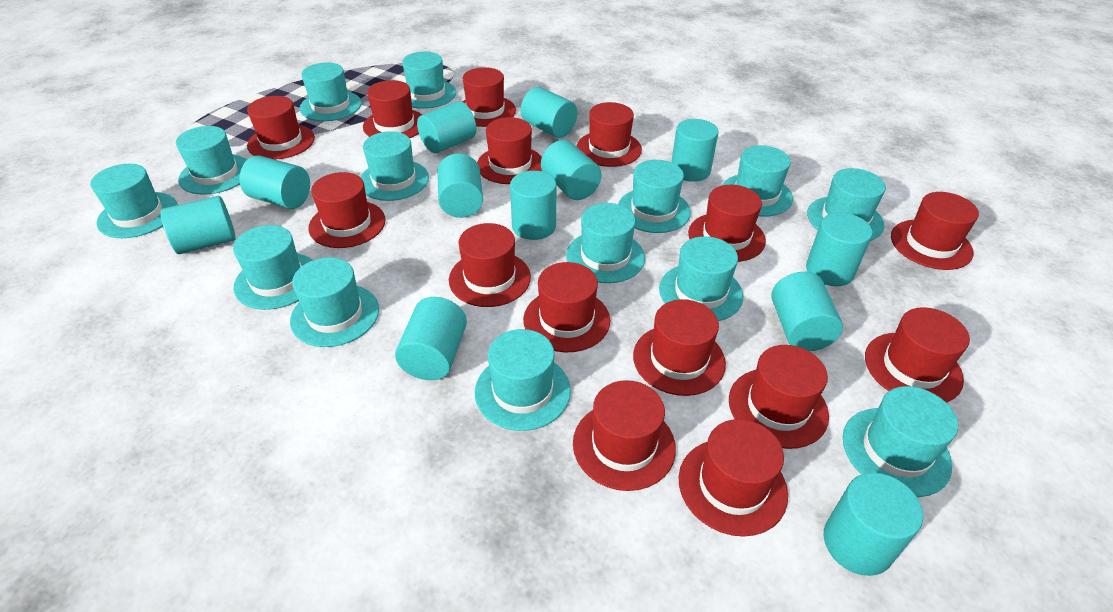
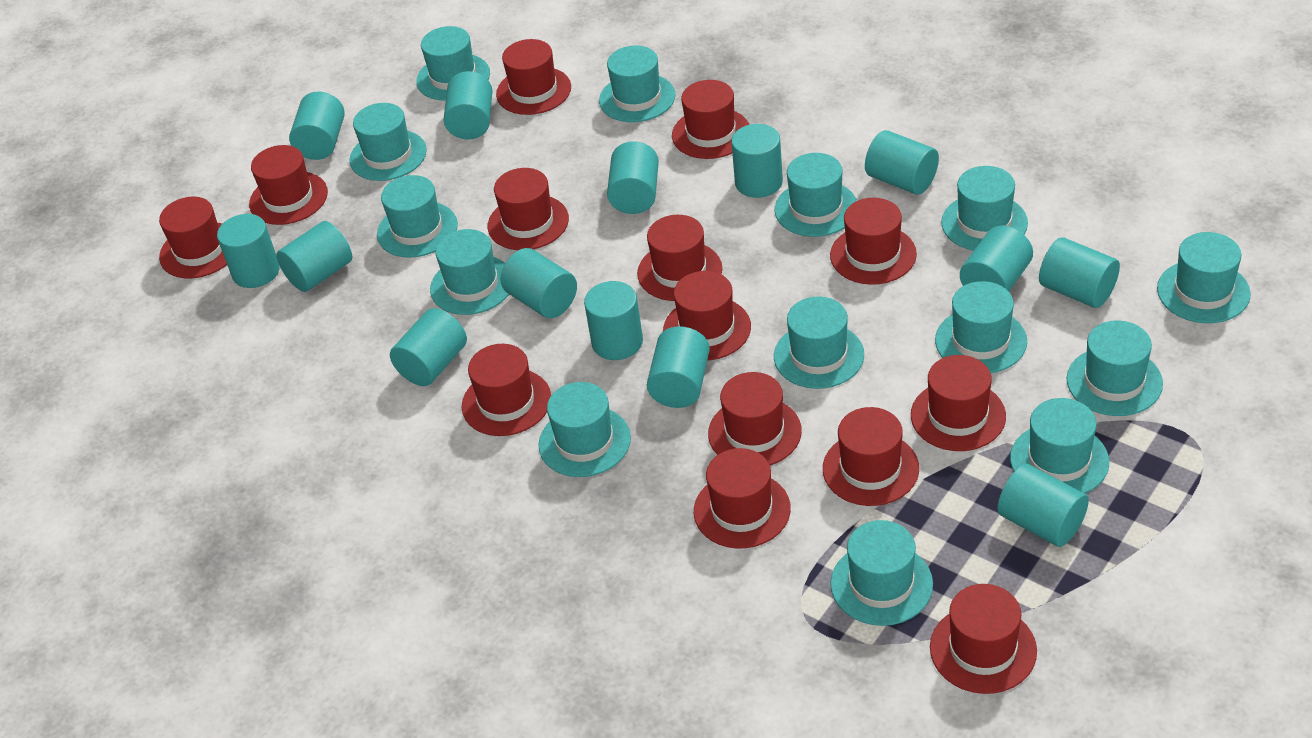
red hat: [247,96,315,160] [308,172,386,248] [363,80,422,138] [449,223,531,307] [462,67,516,127] [477,117,542,184] [523,262,610,352] [573,380,676,491] [577,102,642,167] [633,299,726,396] [678,419,788,537] [688,185,766,262] [729,345,829,449] [865,307,970,403] [891,192,979,270] = 15 -> [159,197,227,278] [249,145,328,225] [462,344,551,436] [488,168,569,250] [496,39,571,115] [637,215,722,301] [663,271,751,360] [672,80,749,159] [694,448,791,548] [708,372,802,465] [823,407,919,506] [830,198,917,285] [911,355,1006,451] [930,584,1037,694] = 14
turquoise cylinder: [161,196,236,254] [239,155,310,209] [395,297,467,380] [417,101,477,153] [437,154,483,218] [510,171,556,240] [521,87,577,138] [541,140,601,200] [671,119,719,182] [771,272,843,351] [806,213,873,286] [824,473,923,576] = 12 -> [217,214,280,288] [277,221,352,292] [289,92,345,160] [390,308,467,386] [444,71,493,139] [501,248,577,318] [584,281,643,360] [607,141,659,214] [647,326,710,408] [731,124,783,198] [865,130,939,195] [960,225,1033,291] [997,464,1089,547] [1039,238,1120,308] = 14

